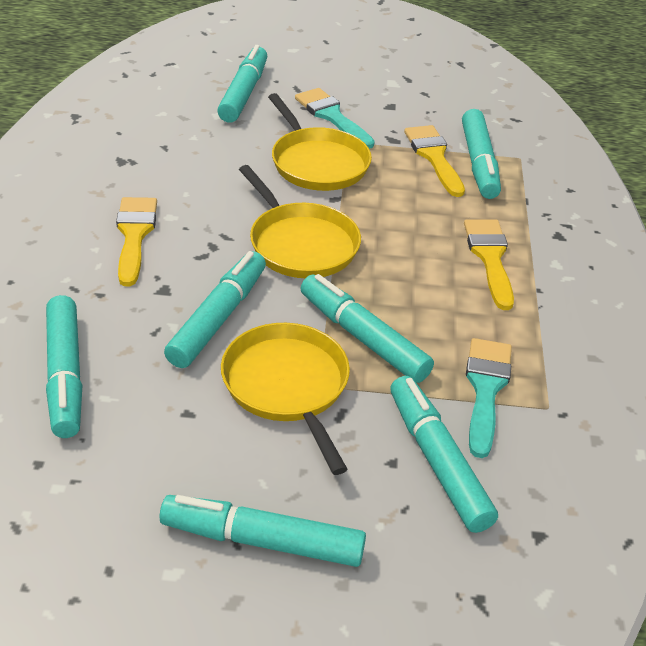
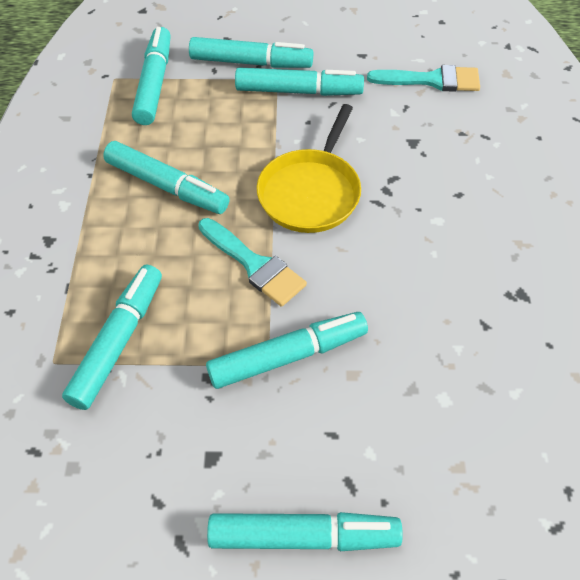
yellow brush: [116,197,157,286] [404,125,465,197] [464,219,514,310] = 3 -> none = 0
yellow pan: [221,323,350,475] [239,165,361,278] [268,93,372,191] = 3 -> [257,104,361,233] = 1

